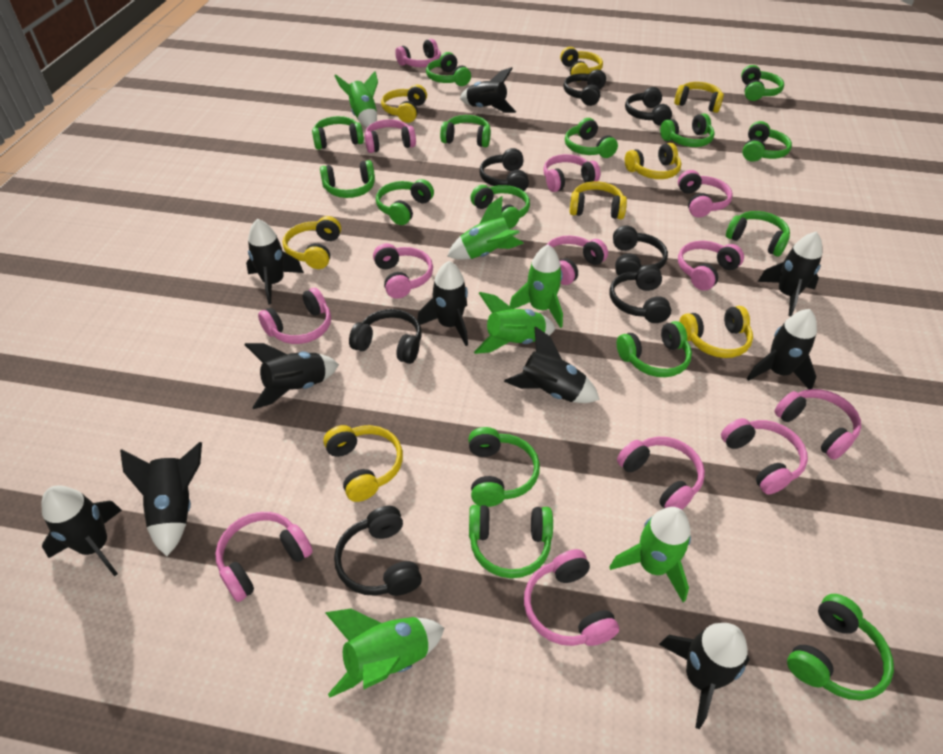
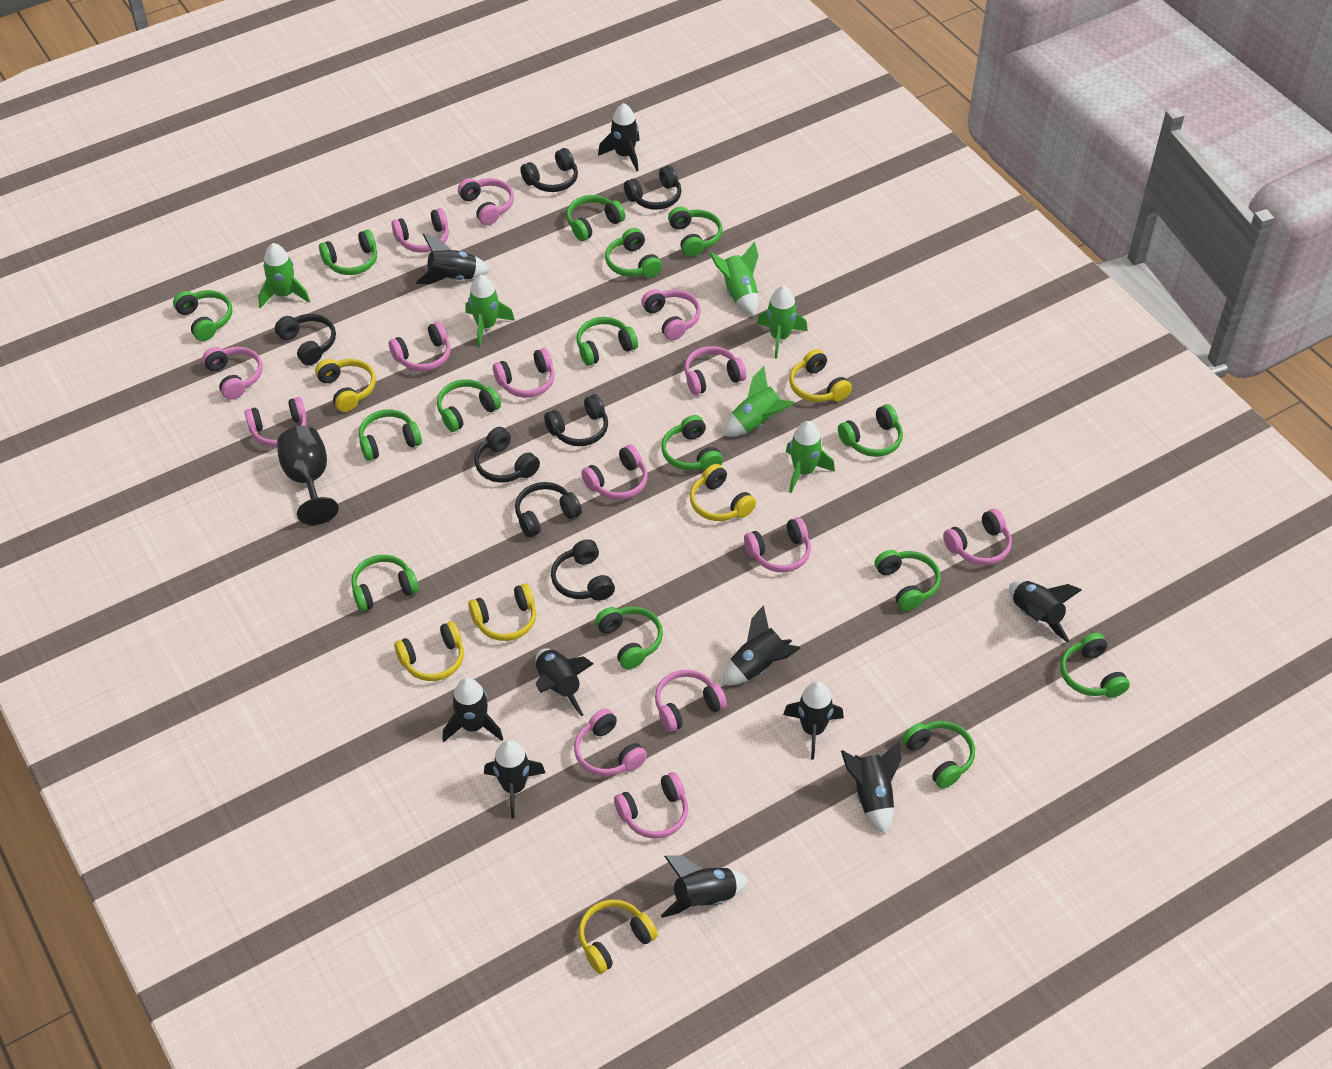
black goblet: none = 0 -> [277,426,339,525] = 1
pink headphones: [215,512,313,602] [258,288,331,344] [365,119,416,153] [373,243,433,299] [395,39,441,67] [524,549,619,646] [543,154,600,192] [546,236,608,285] [617,437,705,510] [678,170,733,217] [678,241,744,291] [721,418,808,495] [774,389,861,460] = 13 -> [202,347,263,400] [244,397,307,447] [389,322,451,372] [391,208,449,253] [458,178,514,225] [493,348,554,398] [574,708,647,776] [581,445,648,500] [614,772,688,839] [641,289,701,340] [655,670,727,732] [685,346,746,395] [744,517,811,572] [943,509,1012,565] = 14
yellow headphones: [282,216,341,269] [323,425,403,502] [381,85,427,123] [560,47,603,75] [570,181,627,219] [625,143,681,179] [674,82,724,113] [679,306,753,358] = 8 -> [315,359,376,412] [394,621,464,681] [468,583,536,641] [579,900,658,974] [690,464,756,521] [789,349,852,402] = 6

